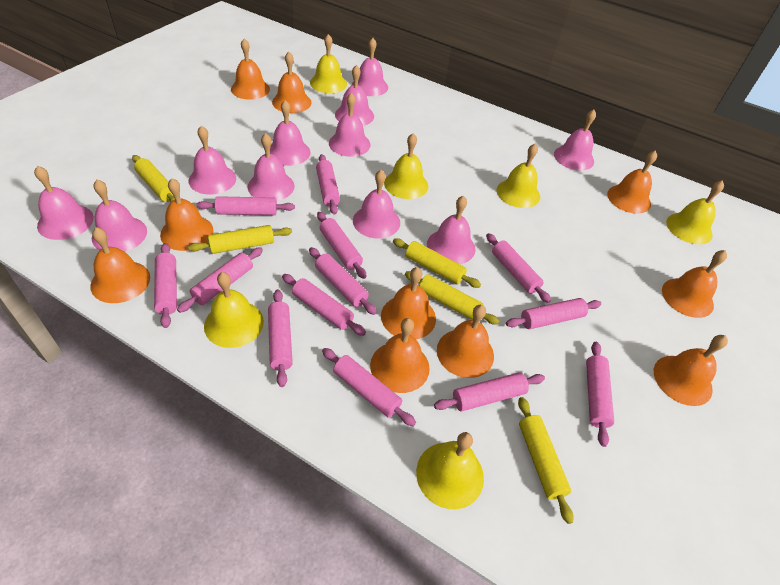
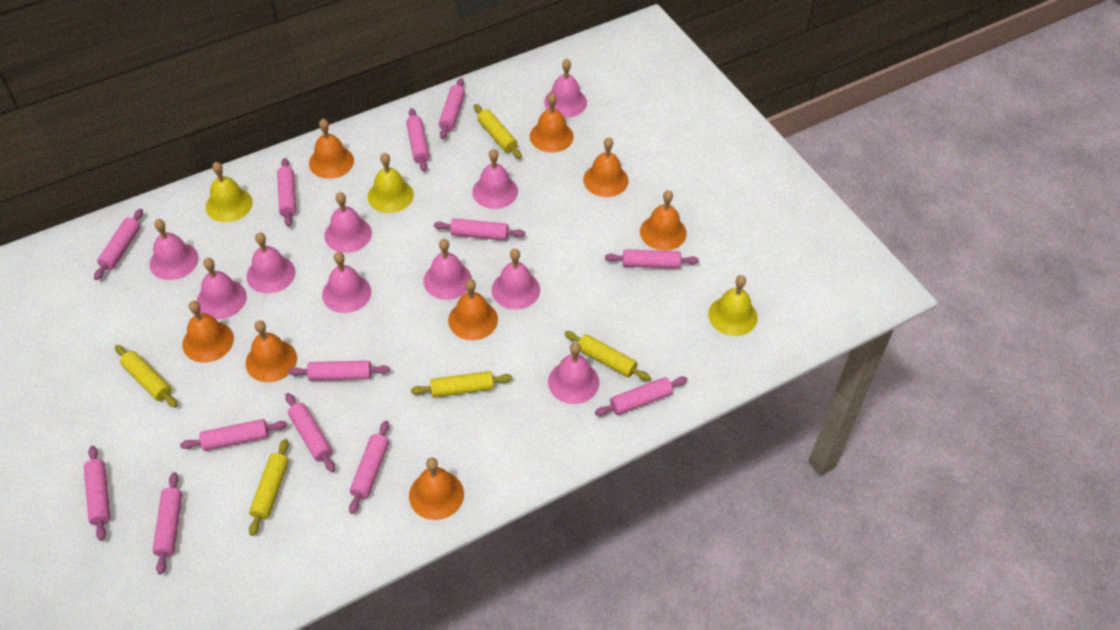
orange bell: [90,227,150,303] [160,178,213,251] [231,38,270,100] [272,52,311,113] [370,318,430,393] [381,267,436,339] [437,305,494,378] [607,150,657,214] [654,335,728,406] [662,250,727,318] = 10 -> [182,301,234,363] [246,320,297,382] [309,119,354,179] [409,457,464,520] [448,279,498,340] [530,93,574,153] [583,137,629,197] [640,190,687,251] = 8
pink bell: [34,166,94,240] [92,179,147,252] [189,126,236,195] [248,133,294,201] [270,100,310,166] [329,93,371,157] [335,65,374,126] [352,38,388,96] [353,170,400,239] [427,196,475,264] [554,109,596,170] = 11 -> [149,219,199,280] [197,258,247,319] [247,232,295,294] [322,252,371,313] [324,192,372,253] [423,239,472,300] [472,149,518,209] [492,249,540,310] [544,59,587,118] [548,342,599,404] = 10
yellow bell: [204,272,264,348] [310,34,347,93] [384,133,428,199] [416,432,484,509] [497,144,540,208] [666,180,724,245] = 6 -> [206,162,253,222] [368,153,414,213] [708,275,758,336] = 3

